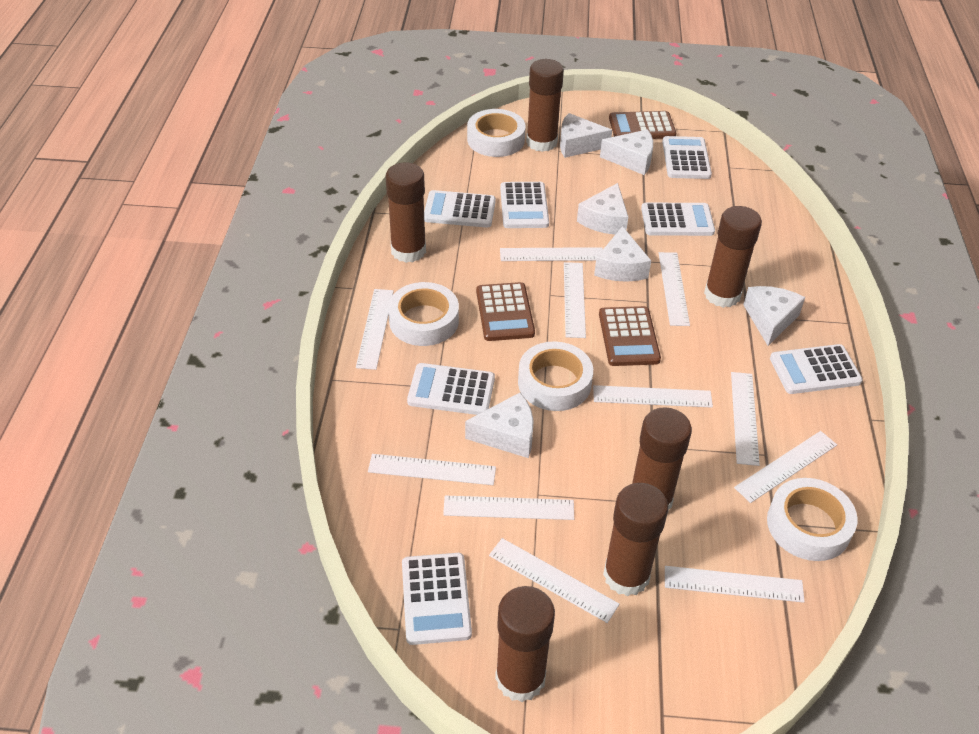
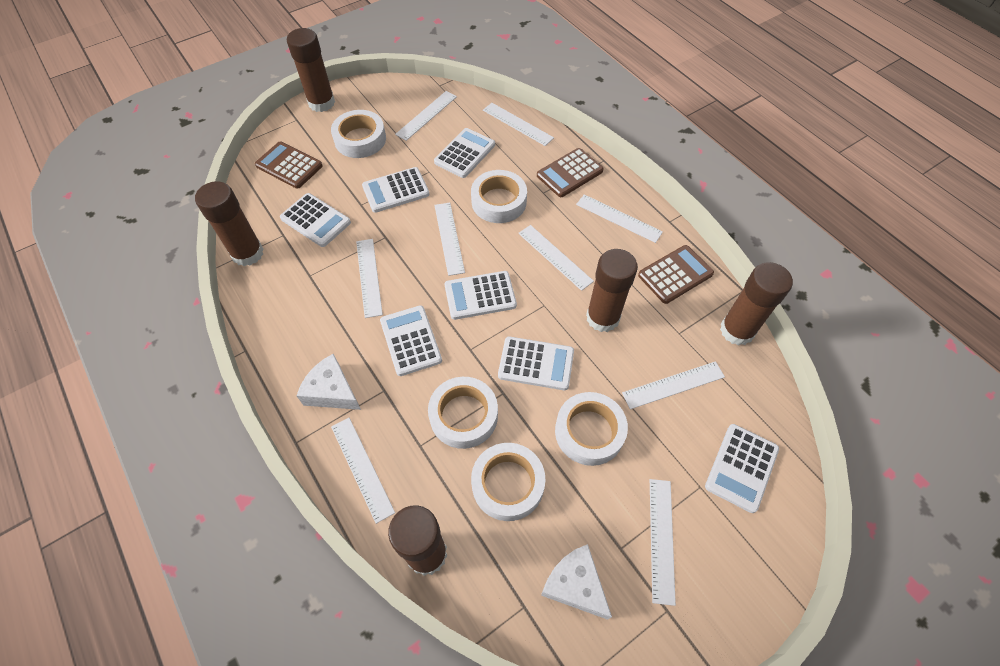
brown glue stick: [386,163,426,263] [495,586,555,702] [526,59,564,152] [603,483,668,596] [632,407,692,510] [704,206,762,308] = 6 -> [195,181,264,266] [287,28,335,112] [388,505,447,576] [586,249,638,332] [720,262,793,345] = 5
white cheese: [465,393,534,458] [560,113,612,158] [577,183,628,235] [594,226,651,282] [600,129,653,175] [743,286,805,346] = 6 -> [297,354,361,410] [541,544,612,620] = 2
white ruler: [356,289,394,370] [368,454,496,485] [443,496,574,520] [489,538,619,623] [500,247,603,261] [564,262,586,338] [593,385,713,408] [659,252,690,326] [665,566,805,603] [731,372,760,466] [734,431,837,503] = 11 -> [331,418,395,524] [356,239,383,318] [395,91,457,141] [435,203,465,276] [483,103,554,146] [518,225,594,291] [576,194,663,243] [622,361,725,409] [650,479,676,606] = 9
white tape: [388,282,459,346] [467,109,526,157] [518,341,593,411] [767,478,858,561] = 4 -> [331,110,386,158] [428,377,498,449] [471,170,527,223] [471,443,545,521] [555,392,628,466] = 5

